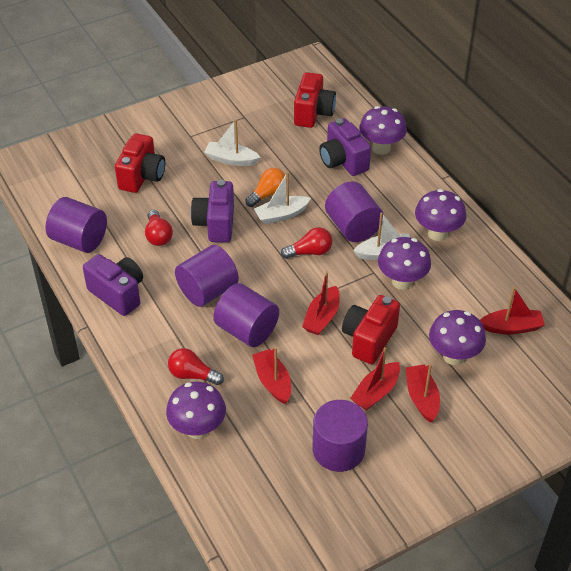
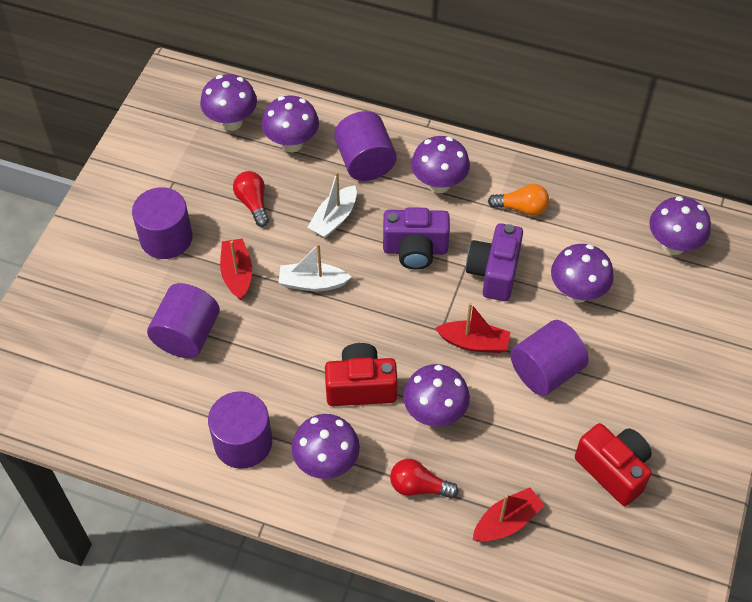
purple camera: [83,254,143,316] [191,180,234,242] [319,118,371,176] = 3 -> [383,207,450,270] [466,223,523,301] = 2
purple mushroom: [166,382,226,439] [359,106,407,155] [378,237,431,290] [415,189,466,241] [429,310,486,365] = 5 -> [200,74,257,131] [262,95,319,152] [291,414,360,479] [403,364,470,427] [411,136,470,193] [551,244,614,303] [649,196,711,255] = 7
red boat: [252,347,291,404] [302,271,340,335] [350,347,400,411] [405,364,440,423] [480,287,545,334] = 5 -> [220,238,252,300] [435,303,510,353] [473,488,545,542] = 3
red camera: [115,133,165,193] [294,72,336,128] [342,295,400,364] = 3 -> [325,343,397,406] [575,423,652,506] = 2
red light bulb: [145,209,173,246] [168,348,224,385] [281,227,332,259] = 3 -> [233,171,269,227] [390,459,459,498] = 2
white boat: [205,119,260,166] [254,172,311,224] [353,212,410,260] = 3 -> [279,243,351,291] [307,172,357,238] = 2

